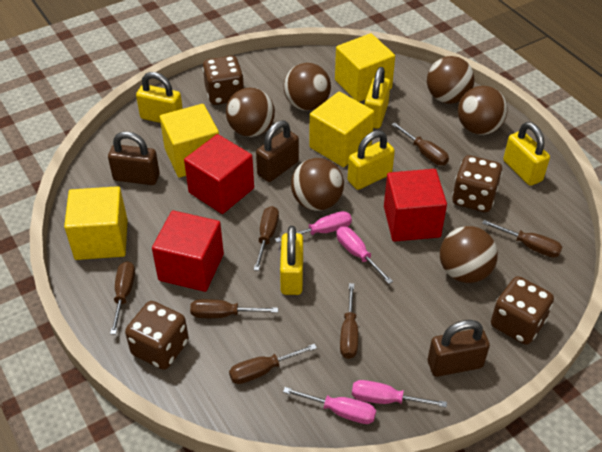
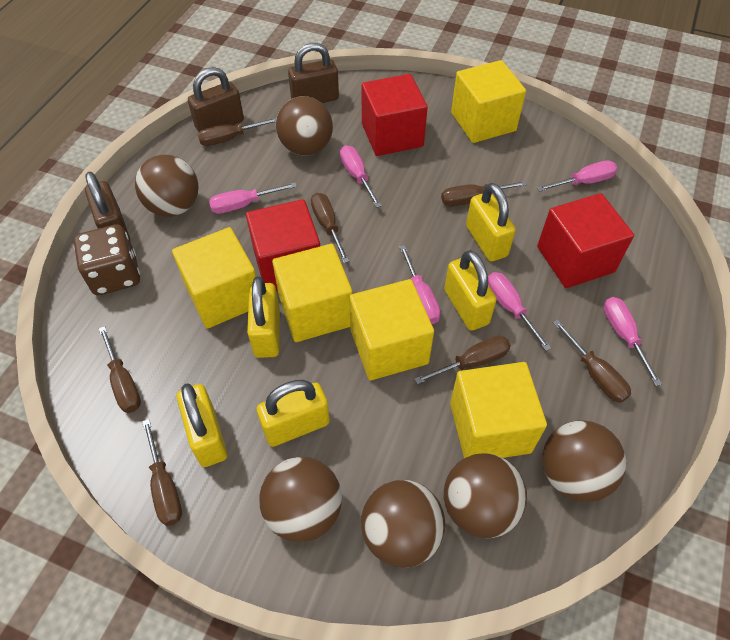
brown dice: [125,301,189,370] [203,56,244,105] [452,155,502,212] [491,276,554,345] = 4 -> [74,224,140,295] = 1
pink screwdriver: [275,211,352,243] [283,387,376,424] [336,227,393,284] [352,380,447,407] = 4 -> [209,182,297,214] [340,145,382,208] [399,245,441,324] [488,272,552,351] [537,161,618,192] [603,297,662,386] = 6
yellow cube: [64,186,128,260] [160,104,219,177] [309,92,374,167] [335,33,395,102] = 4 -> [172,227,256,329] [272,244,352,342] [349,279,434,380] [450,362,547,458] [451,60,526,143] = 5

